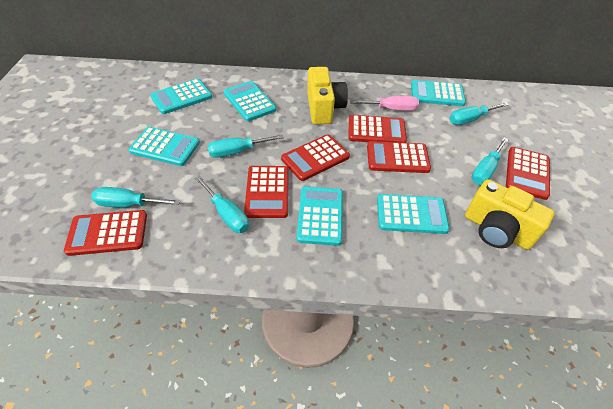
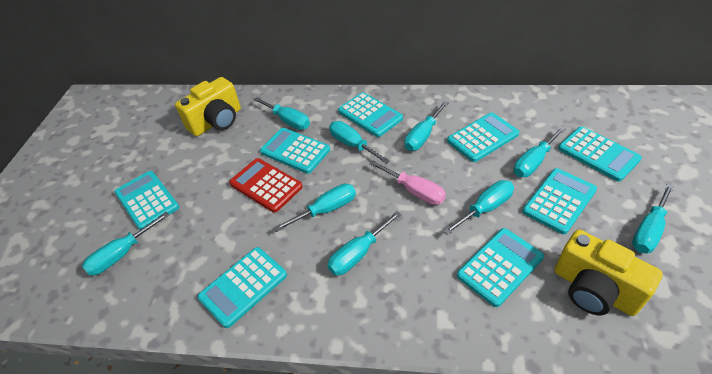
red calculator: [64,210,147,256] [244,166,289,218] [281,134,350,181] [349,115,407,143] [367,141,431,173] [506,147,550,200] = 6 -> [229,158,303,213] = 1
turquoise calculator: [129,127,200,166] [150,79,212,114] [224,81,276,121] [297,187,343,246] [377,194,450,234] [411,80,466,106] = 6 -> [115,171,179,230] [198,247,287,328] [260,128,330,174] [338,92,403,137] [447,112,519,162] [457,228,544,307] [522,168,597,234] [558,126,642,182] = 8
turquoise screwdriver: [92,187,180,207] [195,175,249,233] [208,134,284,158] [449,102,509,125] [471,138,509,185] = 5 -> [82,212,169,276] [253,97,310,130] [274,184,356,232] [327,211,401,275] [329,121,390,164] [404,101,449,151] [443,180,514,235] [514,127,565,177] [632,184,674,254] = 9

